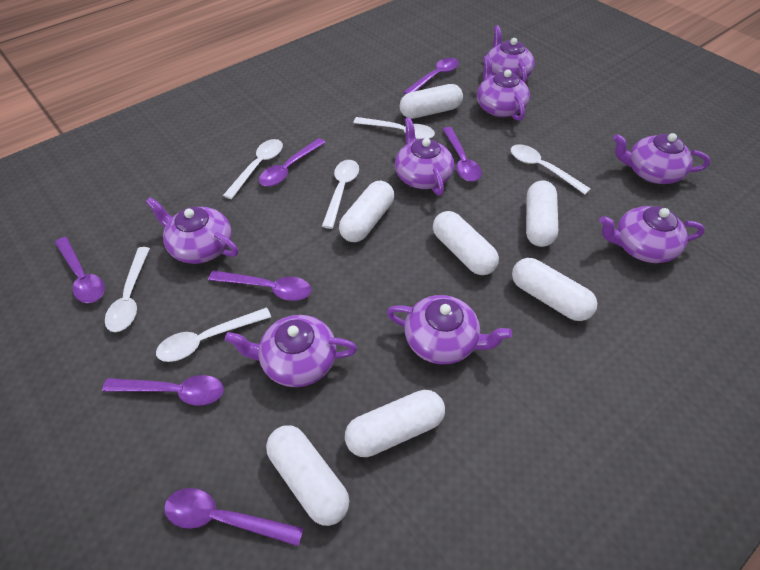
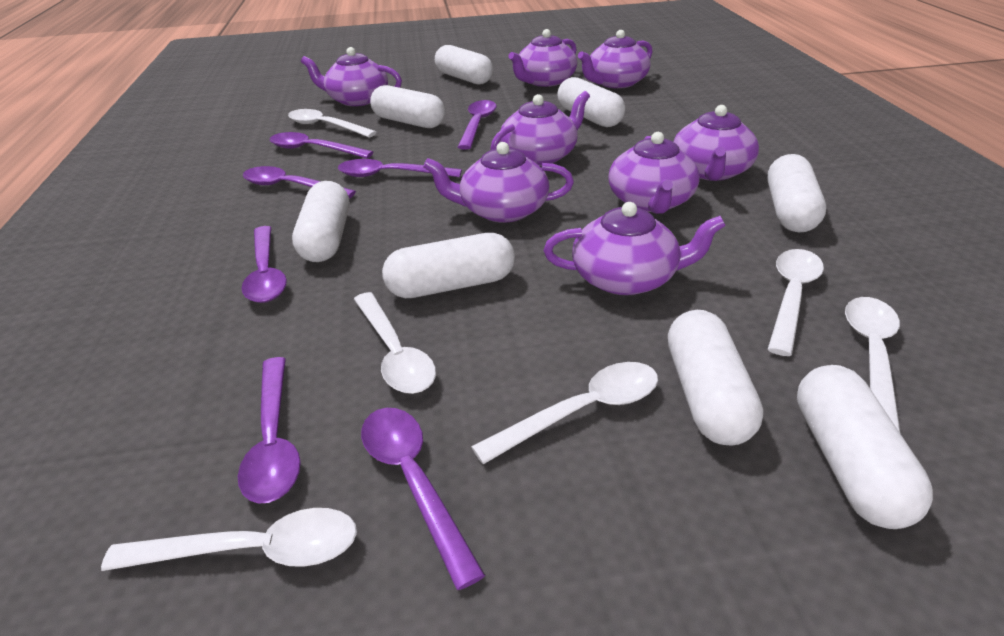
white capsule: [266,425,349,526] [339,181,394,242] [345,390,445,457] [400,84,463,119] [433,211,499,275] [512,258,597,321] [526,181,558,247] = 7 -> [292,181,349,262] [370,85,445,128] [382,233,515,298] [435,45,493,85] [557,77,625,127] [668,310,763,446] [767,154,826,232] [797,365,933,529] = 8

